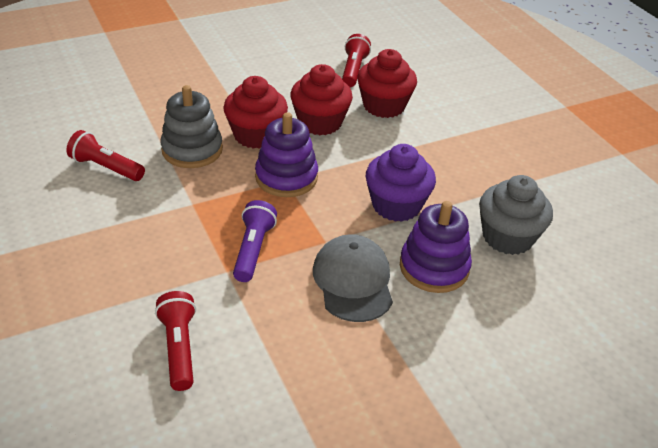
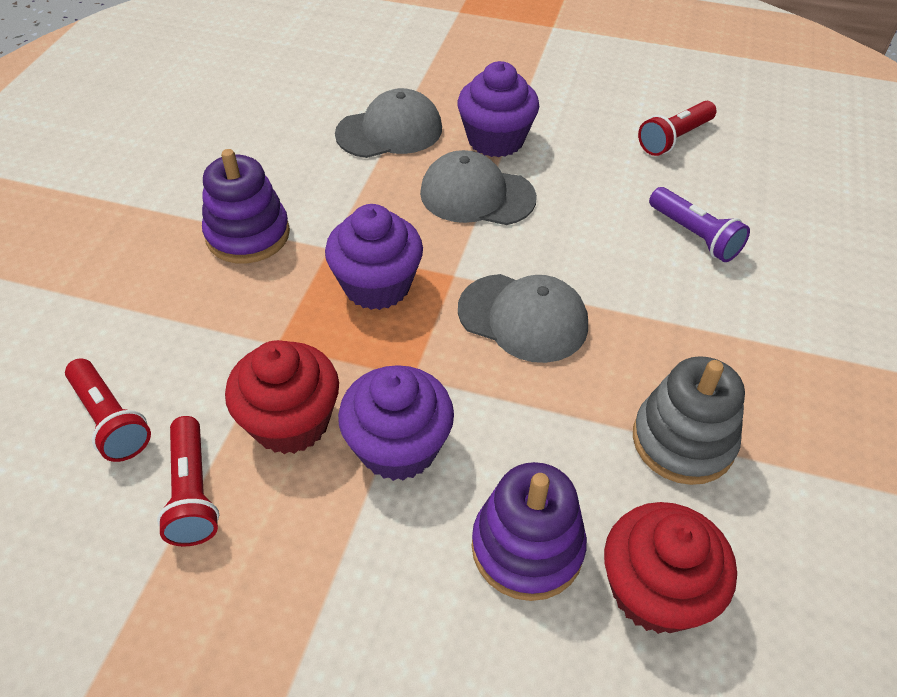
grey cap: [313,234,393,322] = 1 -> [335,88,442,158] [420,150,537,225] [458,274,588,363] = 3
grey cupcake: [479,175,553,255] = 1 -> none = 0
purple cupcake: [366,144,436,222] = 1 -> [325,204,423,310] [338,365,454,481] [457,61,539,157] = 3
red cupcake: [223,76,288,149] [290,64,353,135] [357,49,417,118] = 3 -> [225,340,339,454] [604,502,737,634] = 2

